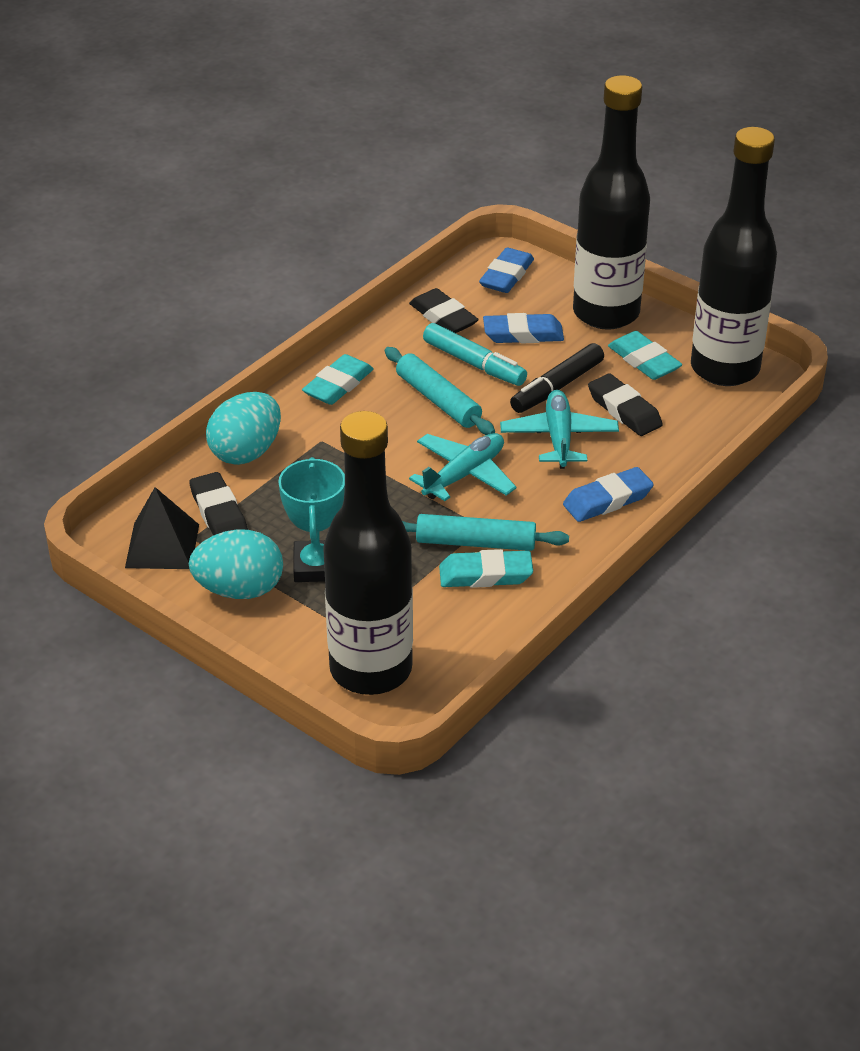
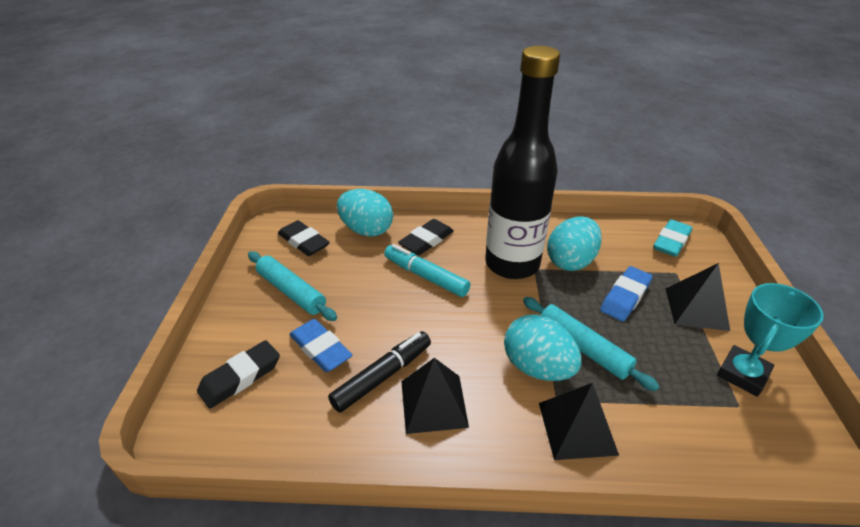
black bottle: [323,411,413,695] [573,75,650,330] [691,127,777,386] = 3 -> [485,46,560,279] = 1
black pyramid: [125,487,199,569] = 1 -> [401,358,469,434] [539,383,619,460] [666,263,730,331] = 3
blue eraser: [479,248,534,293] [483,313,564,343] [563,467,654,522] = 3 -> [289,319,352,372] [600,266,653,321] = 2
turquoise egg: [189,530,283,599] [206,392,281,465] = 2 -> [337,189,393,237] [504,314,581,381] [547,216,602,271] = 3
turquoise eraser: [302,354,374,405] [439,549,533,588] [608,331,682,380] = 3 -> [653,219,692,257] = 1
turquoise plane: [409,433,517,501] [500,390,619,469] = 2 -> none = 0

